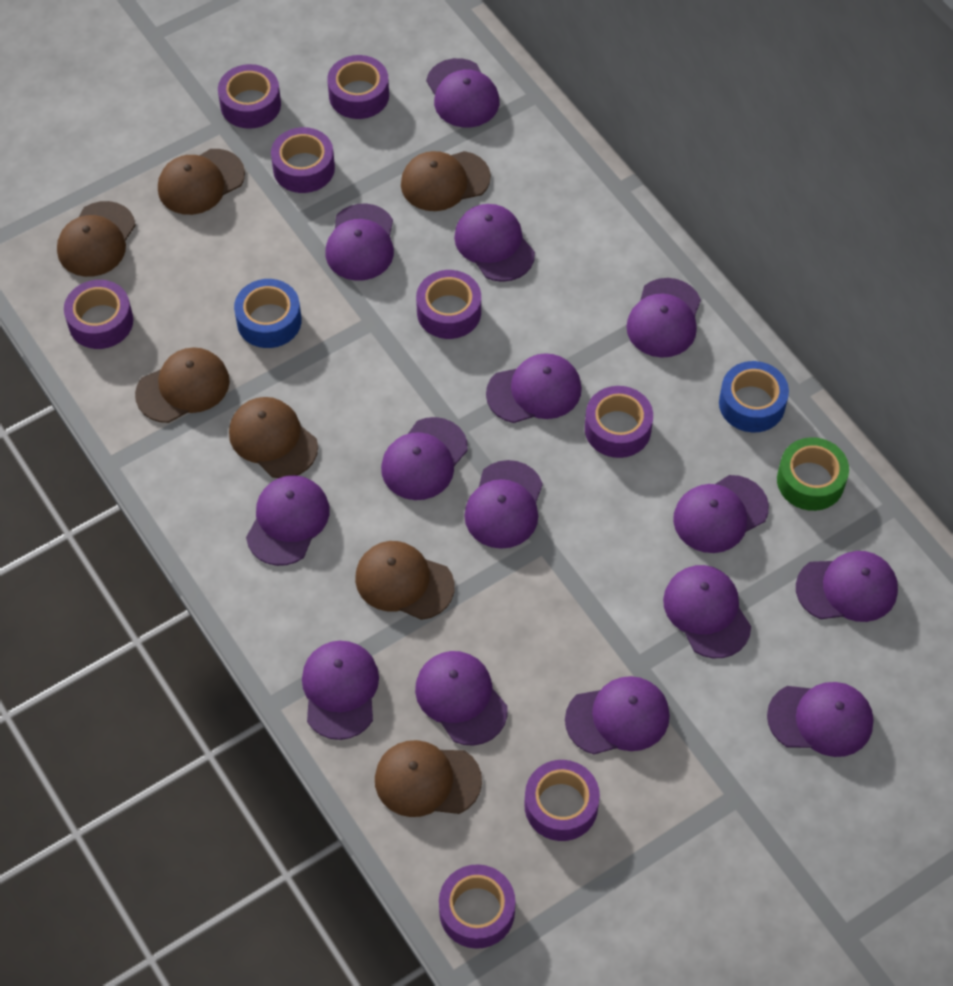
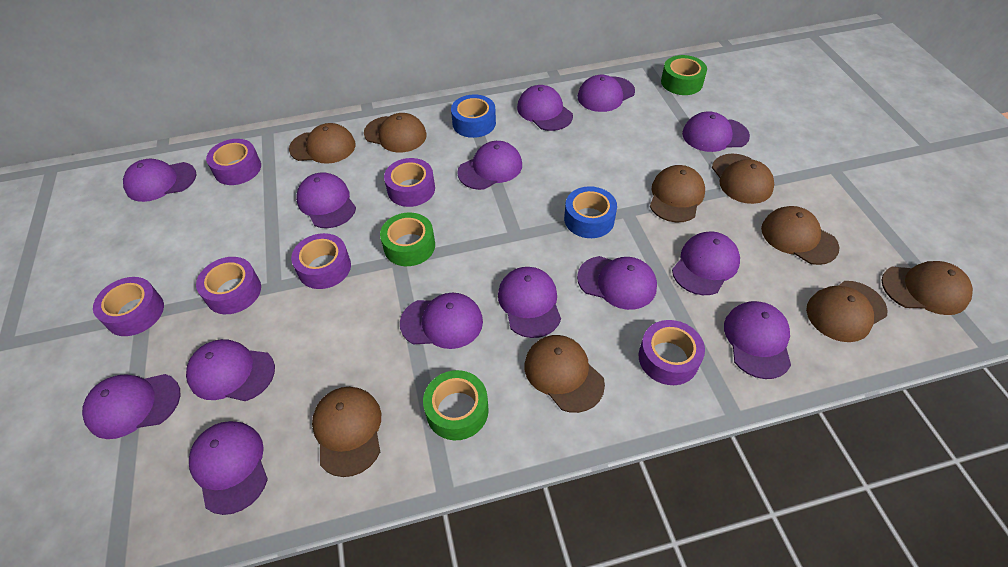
brown cap: [57,201,136,277] [135,347,230,423] [158,149,245,215] [229,397,318,478] [355,541,455,620] [375,740,482,817] [401,151,491,211] = 7 -> [289,123,355,164] [312,387,381,477] [364,113,427,153] [524,335,605,413] [650,165,705,223] [712,154,774,204] [761,206,839,265] [806,281,887,342] [881,261,973,315] = 9
green tape: [777,437,849,511] = 1 -> [380,212,435,266] [423,370,489,440] [661,55,707,95] = 3
purple cap: [246,475,330,566] [302,641,379,740] [326,204,394,281] [381,417,468,500] [415,651,508,746] [426,58,499,127] [454,204,535,282] [464,460,543,549] [486,353,582,423] [565,676,670,754] [626,278,701,358] [663,565,751,658] [673,475,769,553] [767,682,874,757] [796,551,898,622] = 15 -> [82,374,181,439] [123,159,197,202] [186,339,275,401] [189,421,268,515] [296,172,356,228] [400,293,483,349] [457,141,522,190] [498,267,561,338] [517,85,573,131] [577,256,657,310] [578,75,635,112] [672,232,740,295] [682,111,750,152] [724,301,791,379] = 14
purple tape: [64,280,133,349] [218,64,281,129] [271,127,335,193] [327,55,389,119] [416,270,481,339] [439,864,515,949] [524,760,600,841] [585,386,653,458] = 8 -> [93,277,164,336] [196,257,261,314] [206,139,261,185] [291,233,351,289] [384,158,435,207] [639,320,705,385] = 6

